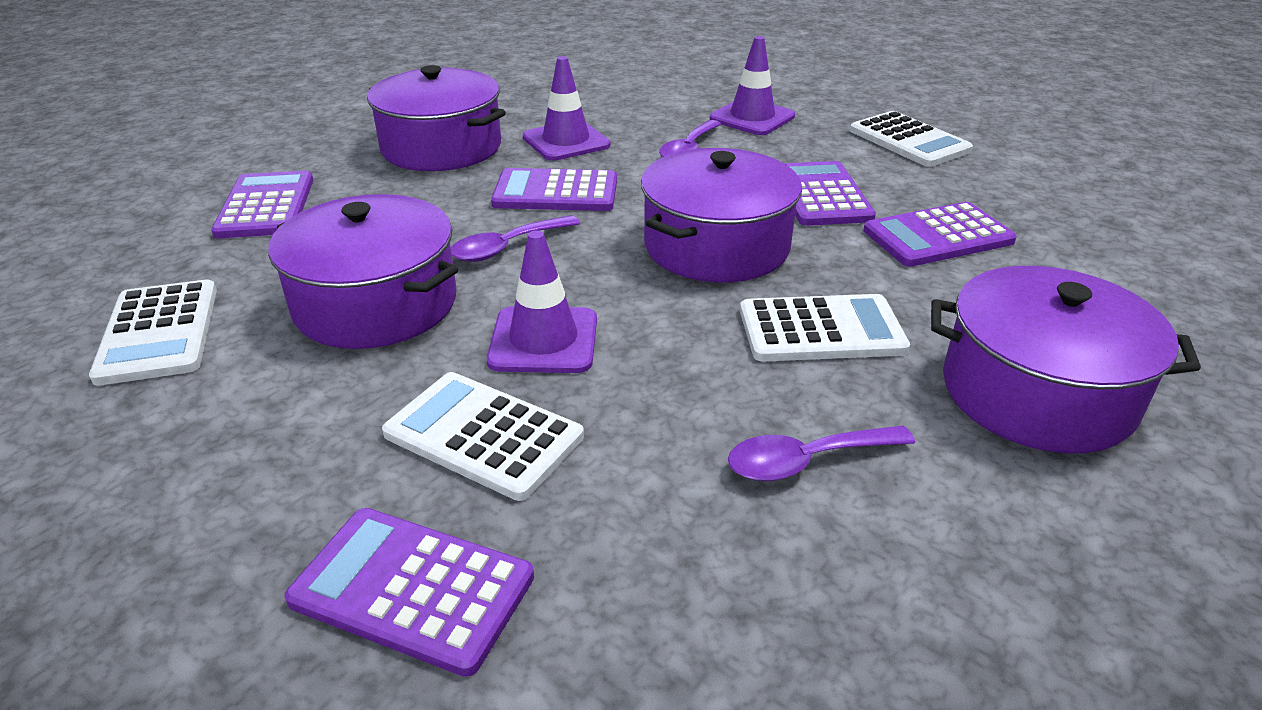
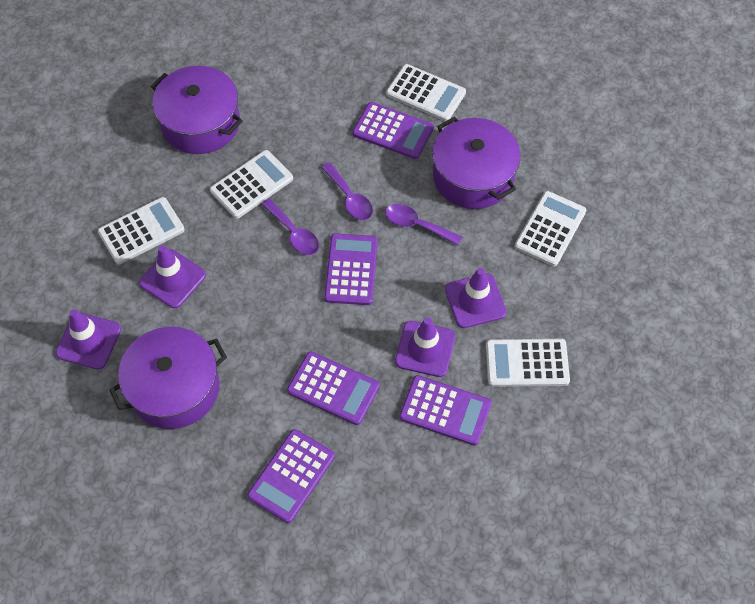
purple pot: [268,194,458,349] [367,65,506,171] [641,148,802,282] [931,266,1201,453] = 4 -> [109,327,227,429] [151,66,243,154] [432,117,521,209] = 3
purple traffic cone: [487,231,597,373] [523,56,610,161] [710,36,795,135] = 3 -> [55,309,121,369] [139,245,206,308] [395,318,455,377] [445,268,507,328] = 4
white calculator: [89,279,217,386] [382,372,584,501] [740,294,910,361] [850,111,973,167] = 4 -> [98,197,185,265] [210,150,293,219] [386,64,466,121] [486,339,570,387] [515,191,586,266] = 5

